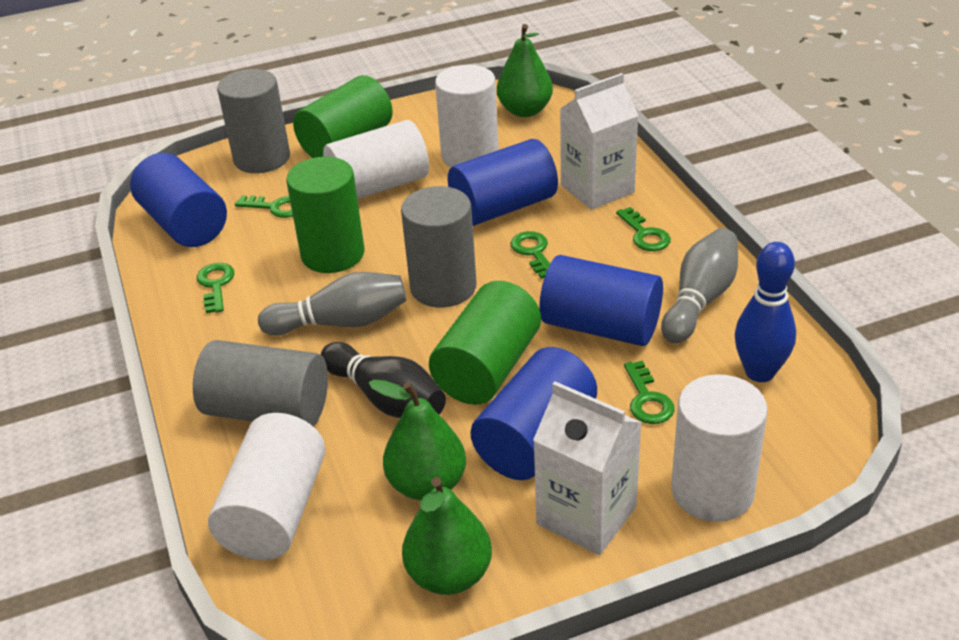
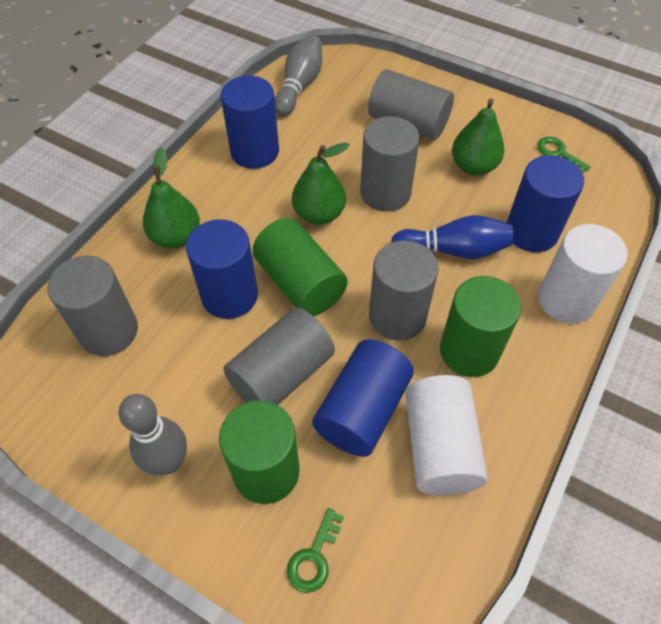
black bowling pin: [321,342,446,418] = 1 -> none = 0
green key: [197,263,235,313] [235,195,293,218] [510,231,550,279] [616,207,671,251] [624,361,675,424] = 5 -> [287,508,344,593] [537,137,591,173] = 2
grey cylinder: [193,340,328,426] [217,69,290,173] [401,186,476,308] = 3 -> [47,256,138,356] [223,308,335,405] [360,116,420,212] [368,69,454,140] [369,240,438,341] = 5
white carton: [533,381,642,555] [560,73,639,210] = 2 -> none = 0
white cylinder: [208,413,325,560] [323,120,429,199] [435,65,499,167] [671,374,768,522] = 4 -> [405,375,488,495] [538,224,628,324] = 2

